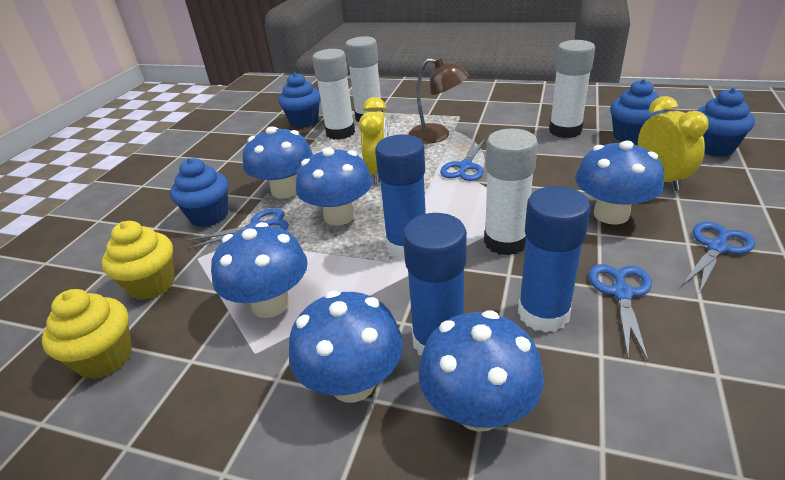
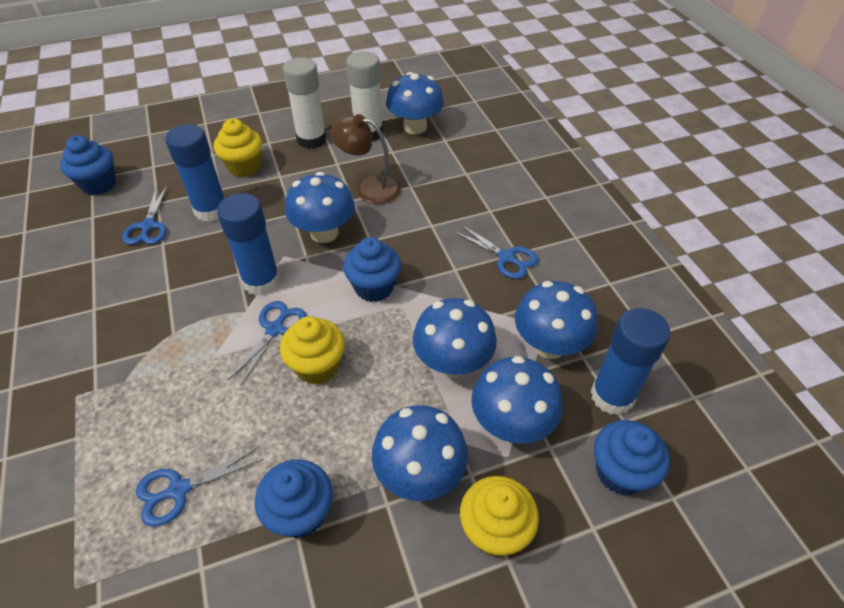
white glue stick: [312,49,355,140] [345,36,383,122] [484,128,538,256] [549,40,595,138] = 4 -> [283,57,326,149] [346,51,383,141] = 2
yellow clock: [359,97,389,184] [638,96,709,191] = 2 -> none = 0
yellow cupcake: [42,289,132,379] [102,221,175,300] = 2 -> [213,118,262,177] [280,316,345,385] [460,476,539,556] = 3

